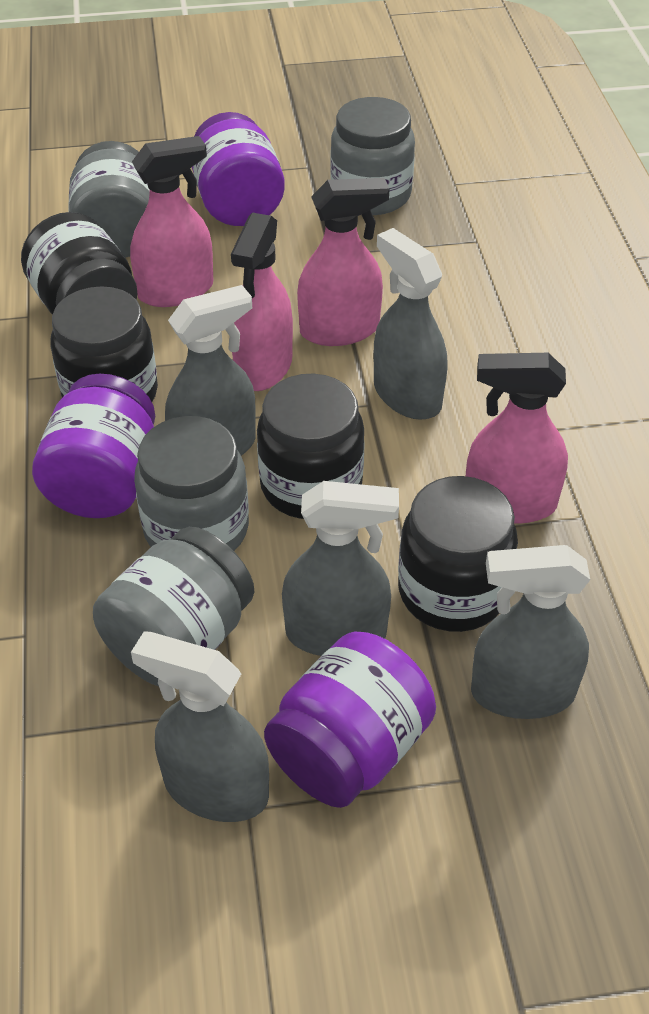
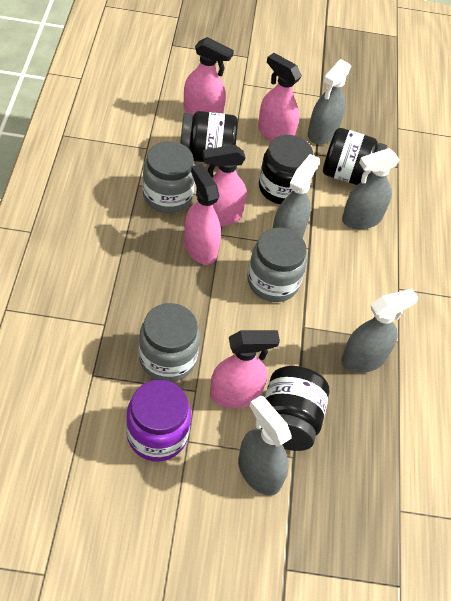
grey jar: [69,141,150,258] [93,527,254,686] [134,416,249,551] [330,97,415,215] = 4 -> [139,303,200,382] [142,141,195,213] [247,228,307,302] = 3
pink spray bottle: [130,136,213,307] [231,212,293,391] [297,178,389,346] [466,353,568,524] = 4 -> [183,37,234,115] [184,164,221,265] [202,145,247,227] [210,330,280,408] [258,53,302,141] = 5
purple jar: [32,374,155,518] [192,112,285,226] [264,632,436,808] = 3 -> [126,380,191,462] = 1

